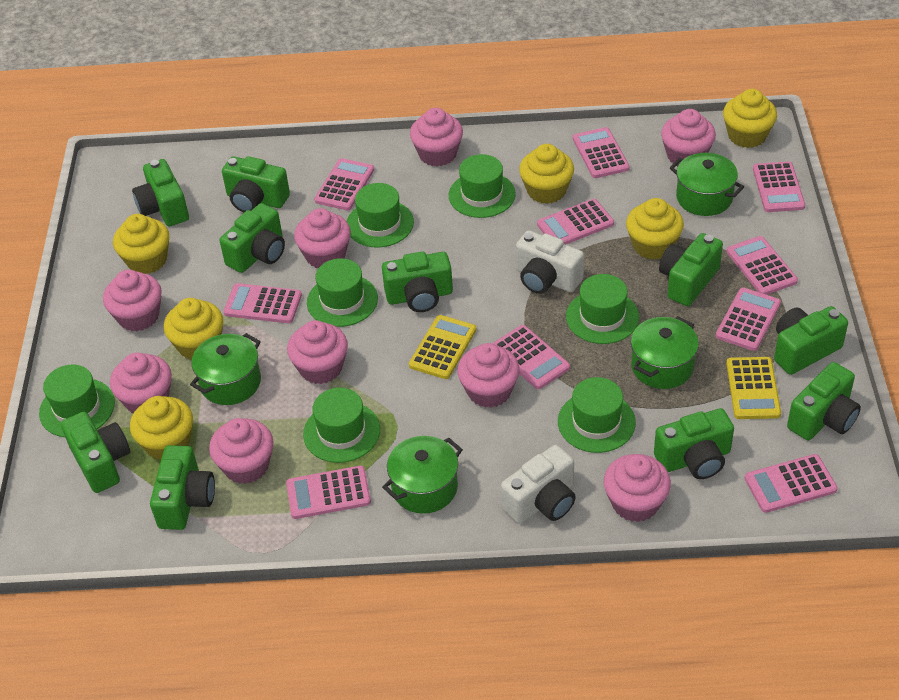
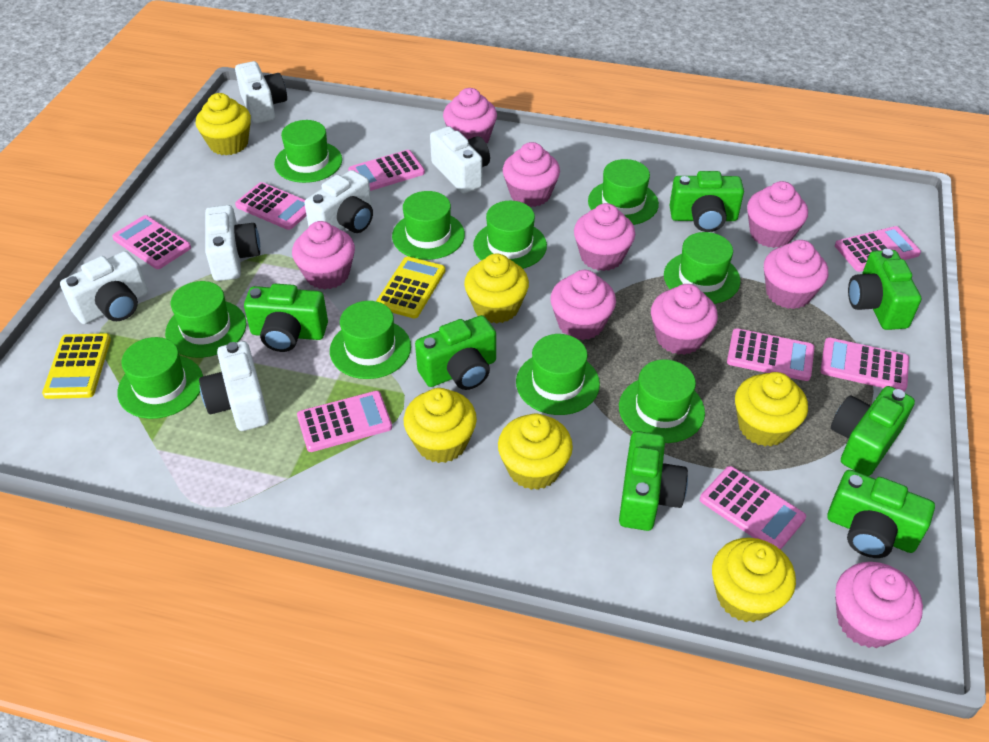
green camera: [61,412,130,493] [132,159,189,227] [150,445,215,530] [220,203,285,273] [222,156,290,213] [382,251,453,312] [654,408,734,479] [659,233,723,306] [774,306,848,375] [787,362,861,440] = 10 -> [244,284,328,352] [415,315,496,390] [619,431,688,531] [669,171,744,232] [827,470,935,558] [831,386,915,476] [848,249,921,330] = 7
green hat: [39,364,115,437] [303,388,380,463] [307,258,378,327] [347,183,414,248] [449,154,516,218] [558,377,636,453] [566,274,639,344] = 7 -> [117,337,203,419] [165,281,246,358] [274,120,342,183] [330,301,411,379] [392,191,465,260] [473,201,547,269] [516,334,600,415] [588,159,659,225] [619,359,705,443] [664,232,741,304] = 10
green pot: [190,333,261,405] [382,436,463,514] [631,316,699,389] [670,153,744,216] = 4 -> none = 0
pink calculator: [223,283,302,323] [286,466,371,519] [314,158,374,210] [492,325,570,389] [537,199,614,244] [573,127,630,178] [716,287,781,351] [727,236,798,295] [744,454,838,513] [753,161,805,212] = 10 -> [112,215,191,269] [235,182,307,230] [297,391,392,452] [348,150,425,191] [700,466,806,550] [727,328,815,381] [820,338,909,392] [835,226,921,272] = 8
white camera: [501,445,576,524] [516,230,584,294] = 2 -> [60,251,148,324] [199,341,269,431] [205,205,260,281] [235,61,287,124] [304,170,373,233] [430,126,490,194] = 6

